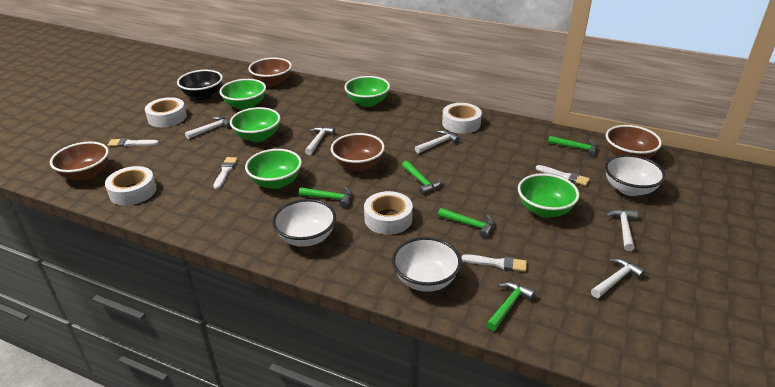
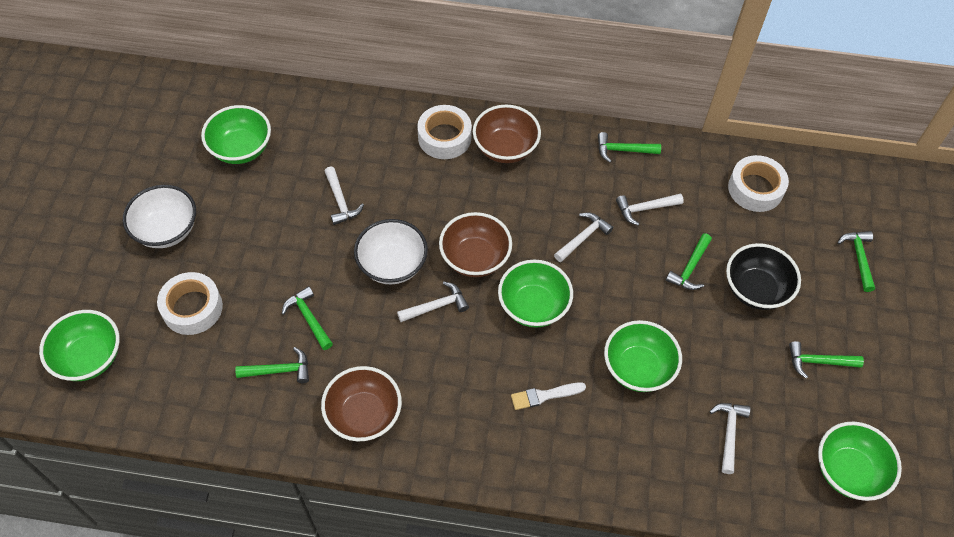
brown bowl: [50,142,109,181] [248,58,292,87] [331,133,385,171] [606,125,662,159] = 4 -> [321,366,402,441] [439,212,512,277] [473,105,541,163] = 3
green hammer: [299,186,352,208] [402,161,441,195] [438,208,494,238] [486,282,535,331] [548,136,597,157] = 5 -> [235,347,309,383] [282,286,333,350] [598,132,661,163] [666,233,712,290] [789,341,864,379] [837,231,875,292] = 6
white bowl: [272,199,336,247] [392,237,461,292] [605,154,666,196] = 3 -> [123,185,196,248] [354,219,428,285] = 2
white brush: [108,138,159,147] [213,157,238,189] [461,254,527,272] [536,165,590,186] = 4 -> [511,382,586,410] = 1
white tape: [105,166,157,206] [145,97,187,127] [364,191,413,235] [442,103,482,134] = 4 -> [157,272,223,335] [417,105,472,159] [728,155,789,212] = 3

